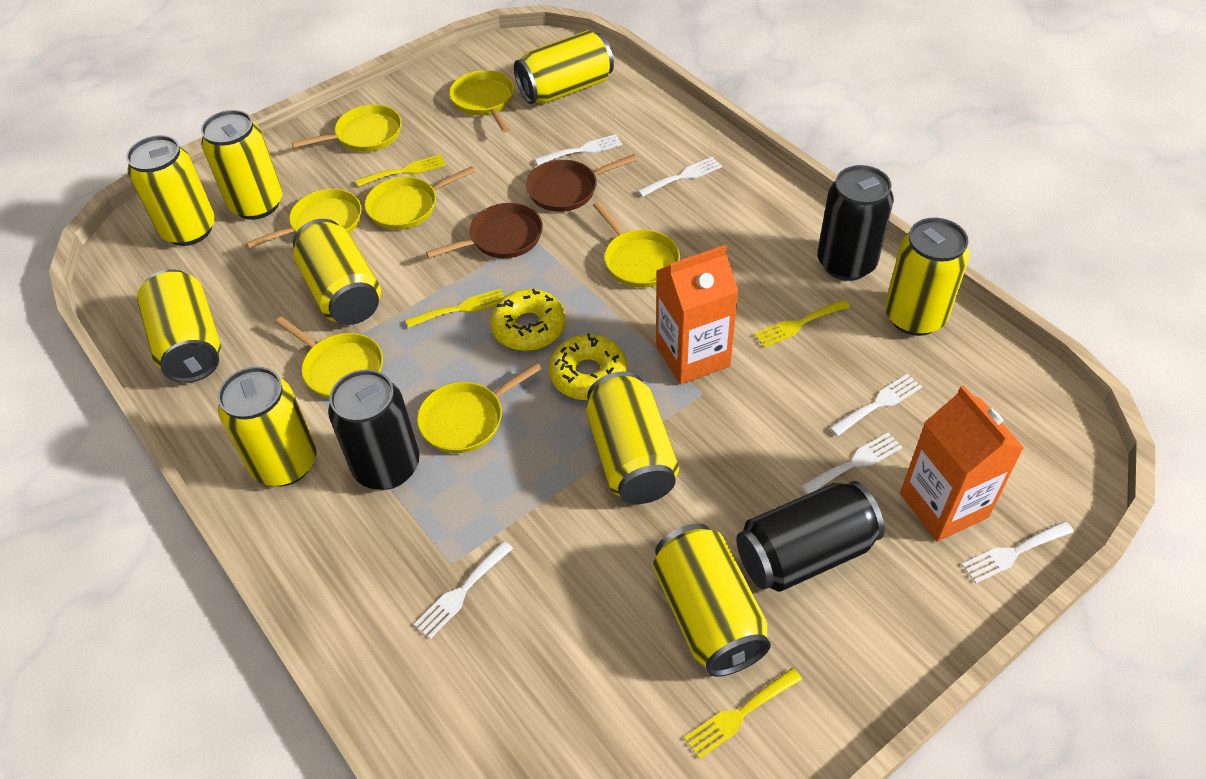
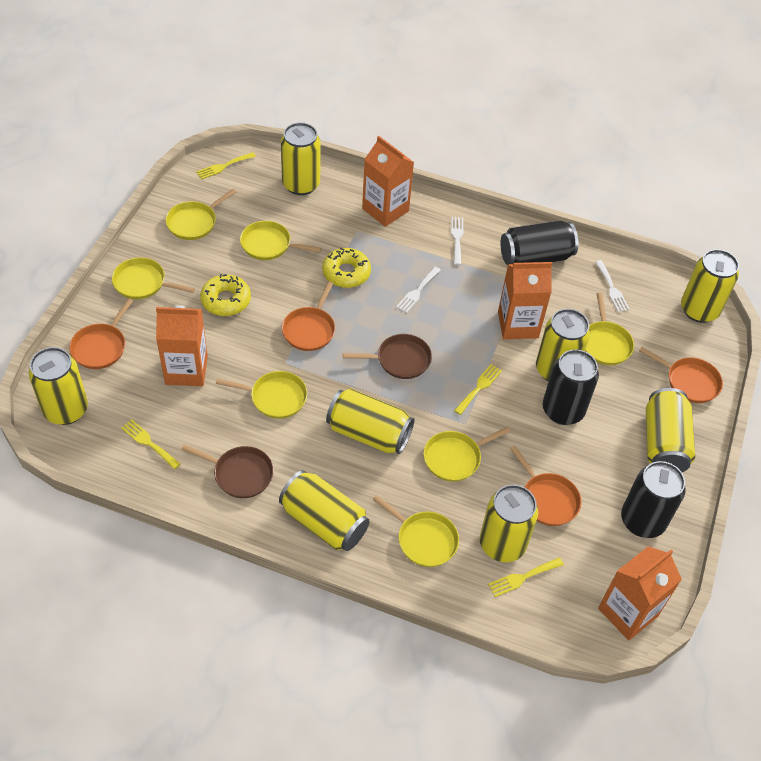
orange carton: [656,245,739,385] [900,385,1024,542] = 2 -> [156,306,208,386] [362,136,414,227] [498,262,553,339] [598,546,682,640] = 4
orange pan: none = 0 -> [69,298,133,369] [282,281,335,351] [510,446,581,526] [639,347,723,403] = 4
white fork: [414,541,513,639] [535,134,622,165] [638,156,722,197] [801,432,902,494] [829,374,922,436] [962,521,1074,583] = 6 -> [396,267,440,313] [451,217,463,265] [595,260,630,312] = 3
yellow can: [126,135,215,246] [137,269,221,383] [201,110,283,220] [218,366,317,486] [293,219,381,325] [514,30,614,104] [586,371,679,504] [653,524,771,677] [885,218,970,336] = 9 -> [29,347,88,425] [279,470,370,551] [281,122,321,195] [326,388,414,454] [480,484,538,562] [536,309,590,381] [646,388,695,472] [681,249,739,323] = 8

